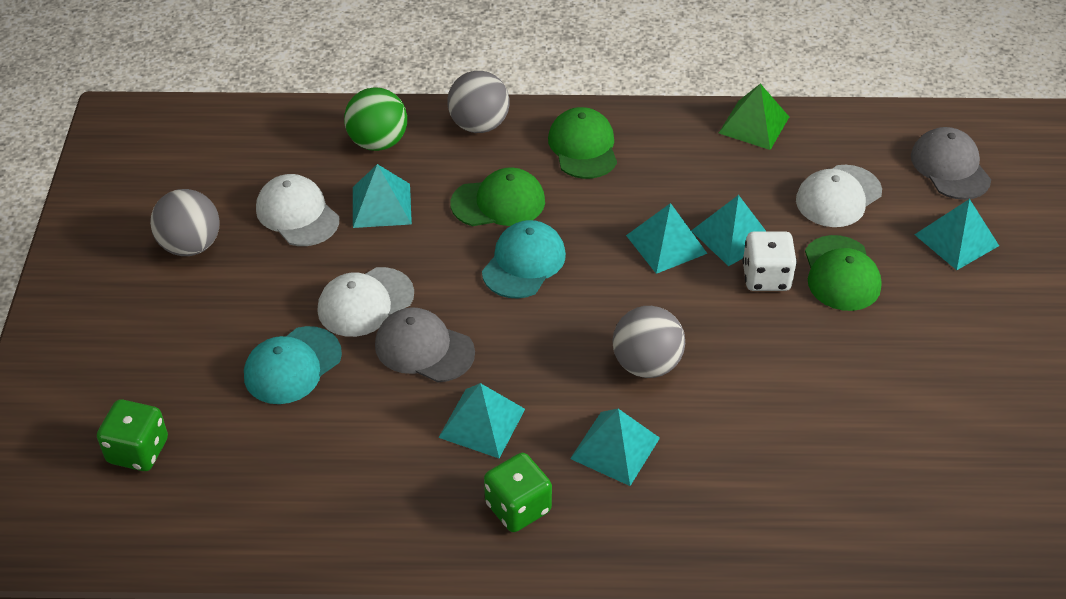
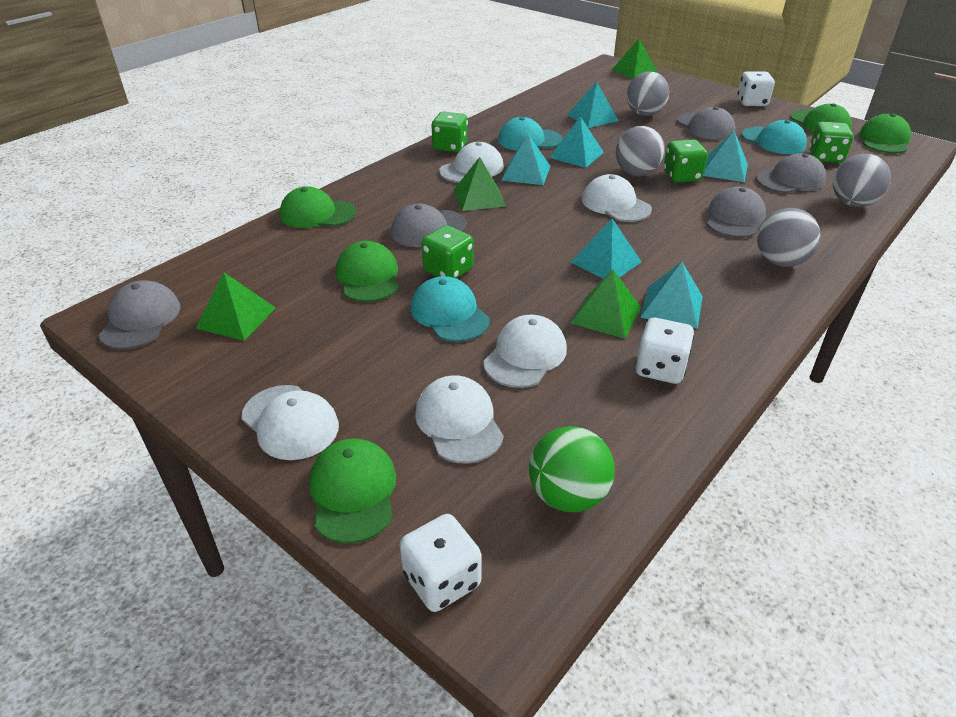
green cap: [451,167,545,226] [548,107,617,179] [805,235,882,311] = 3 -> [280,186,356,228] [309,439,396,543] [336,241,399,302] [790,103,852,132] [859,113,911,153] = 5
green dice: [97,400,168,471] [484,453,552,532] = 2 -> [422,225,474,279] [431,112,468,152] [663,139,708,183] [809,122,854,163] = 4
green pyramid: [719,84,789,150] = 1 -> [196,272,276,341] [454,157,506,211] [571,270,641,339] [612,38,658,79] = 4
grey ball: [150,189,220,256] [447,71,510,133] [612,306,685,378] = 3 -> [616,126,665,176] [627,71,669,116] [757,208,821,267] [833,154,891,207] = 4
grey cap: [375,307,475,382] [911,127,991,200] = 2 -> [98,280,180,350] [391,204,467,247] [677,107,735,140] [706,187,766,238] [756,153,826,193] = 5
turquoise cap: [244,326,342,404] [482,220,566,299] = 2 -> [411,276,490,342] [498,117,562,151] [741,120,807,154] = 3
white cap: [256,174,339,246] [317,267,414,337] [796,165,882,227] = 3 -> [241,385,339,460] [415,375,504,464] [439,142,504,183] [483,315,567,388] [582,174,652,222] = 5
white dice: [742,231,797,291] = 1 -> [400,514,482,612] [635,318,694,384] [738,71,775,106] = 3

